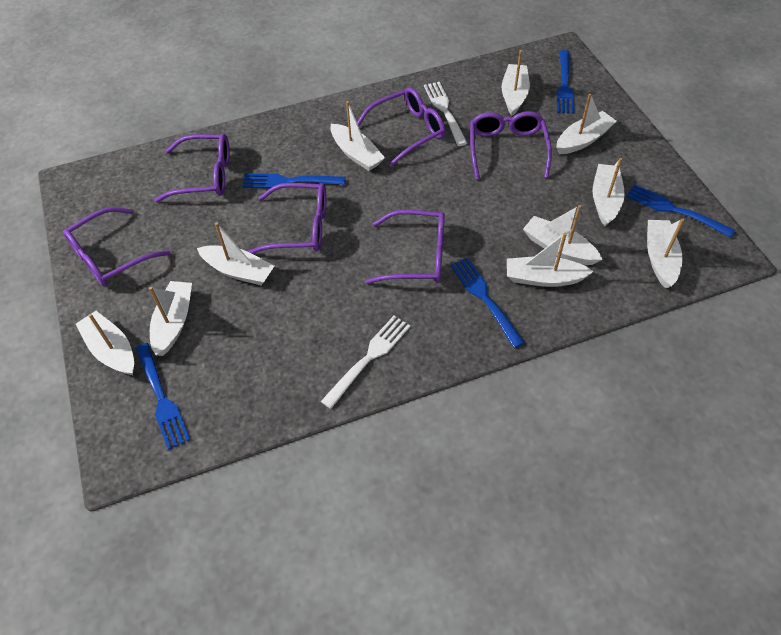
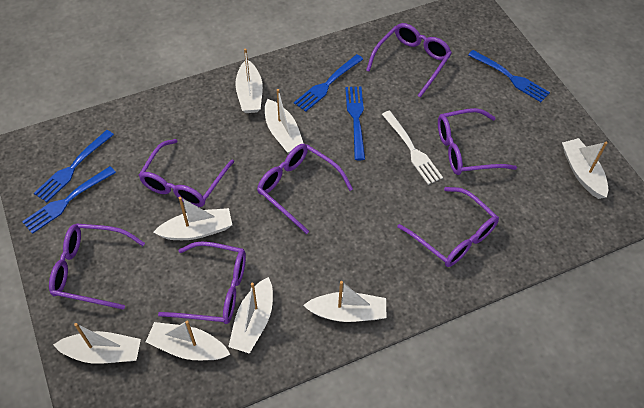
purple glasses: [63,207,170,286] [154,134,230,202] [248,183,327,254] [357,87,445,167] [365,209,445,284] [470,111,552,180] = 6 -> [49,223,145,310] [139,139,234,207] [158,241,246,324] [257,144,353,234] [366,23,452,98] [397,187,499,267] [438,108,517,175] = 7
white boat: [76,311,134,375] [149,281,192,356] [197,222,274,285] [330,101,385,171] [502,50,530,116] [507,233,594,287] [523,205,603,265] [556,94,617,155] [592,158,625,226] [647,218,684,288] = 10 -> [53,323,141,364] [146,320,230,360] [153,197,232,240] [228,277,273,354] [235,48,263,113] [265,89,304,154] [303,281,387,322] [562,138,608,199] = 8
white fork: [321,316,411,409] [424,82,467,146] = 2 -> [382,111,443,185] = 1

